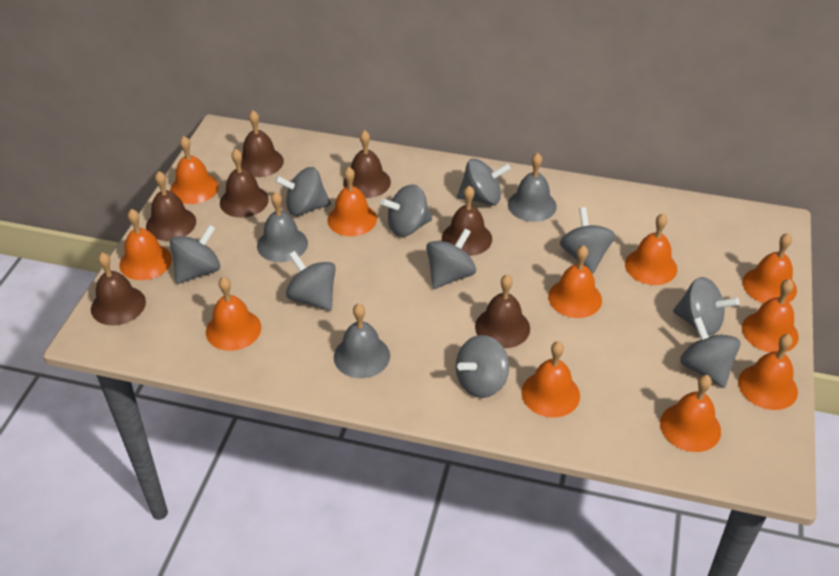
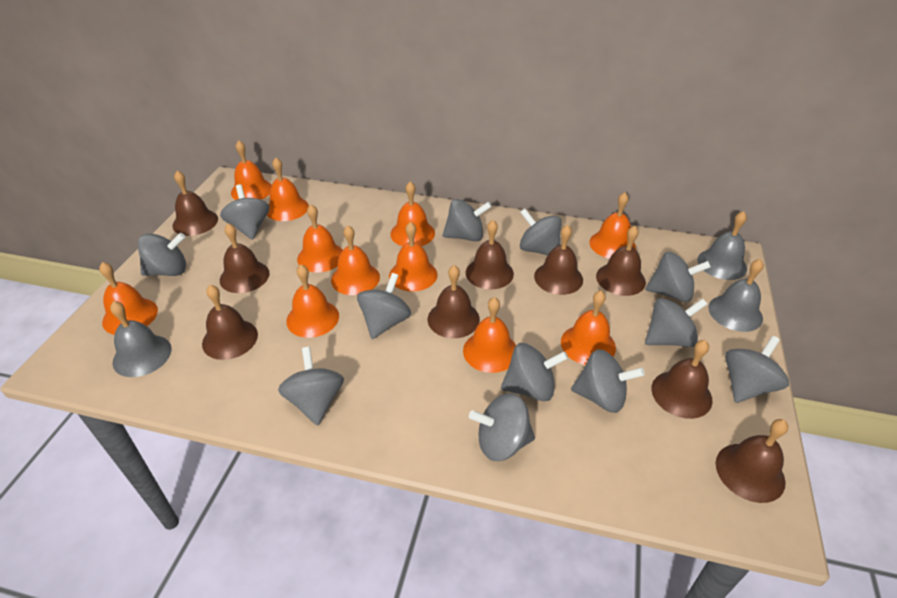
brown bell: [91,252,146,326] [146,171,196,241] [220,149,269,218] [241,111,284,177] [343,130,391,198] [442,185,492,256] [475,275,530,348] = 7 -> [172,171,218,236] [202,285,258,360] [220,223,269,293] [428,265,480,338] [466,220,514,289] [534,225,583,295] [596,226,646,296] [651,340,712,419] [716,419,788,503] = 9
grey spinning top: [170,225,220,284] [275,167,331,216] [286,251,336,311] [380,184,432,237] [426,229,476,289] [456,335,509,398] [457,159,511,205] [560,207,615,274] [673,277,739,336] [680,317,740,388] = 10 -> [138,233,186,276] [220,184,270,240] [278,347,344,426] [357,273,411,339] [443,199,492,241] [469,393,535,461] [501,343,568,401] [520,209,562,255] [571,349,645,413] [645,252,711,302] [645,298,707,347] [725,336,789,403] = 12

